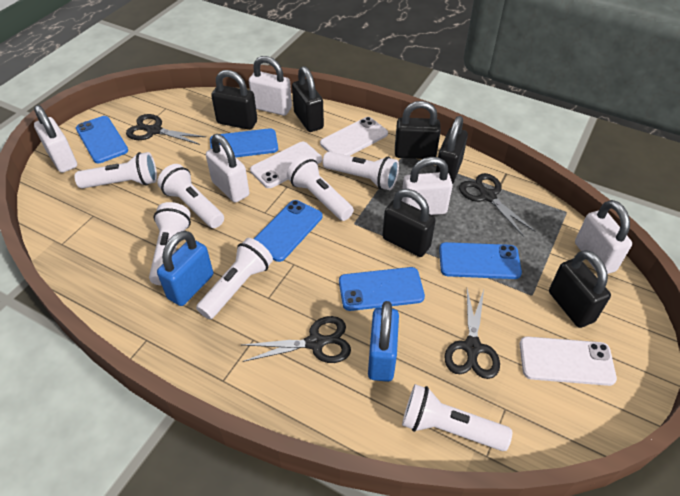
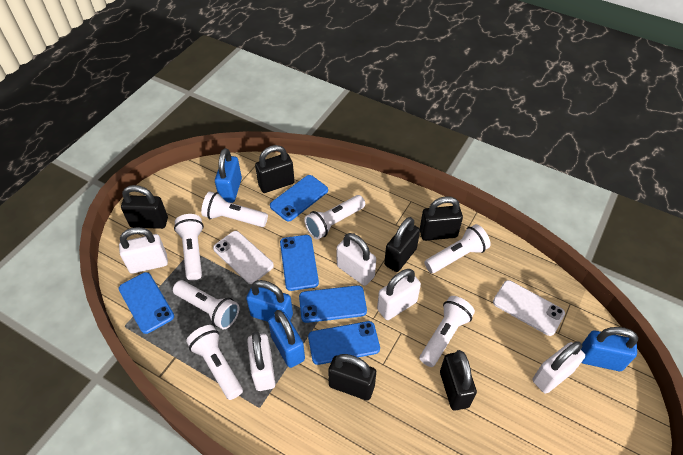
black scissors: [126,114,206,145] [242,316,351,363] [445,289,500,379] [459,173,535,237] = 4 -> none = 0
blue padlock: [157,231,213,306] [368,301,399,382] = 2 -> [215,148,242,203] [246,280,293,322] [268,310,305,368] [581,327,638,371] = 4
white phone: [250,142,322,188] [320,117,388,156] [520,336,617,386] = 3 -> [213,231,274,284] [493,280,565,336] = 2

